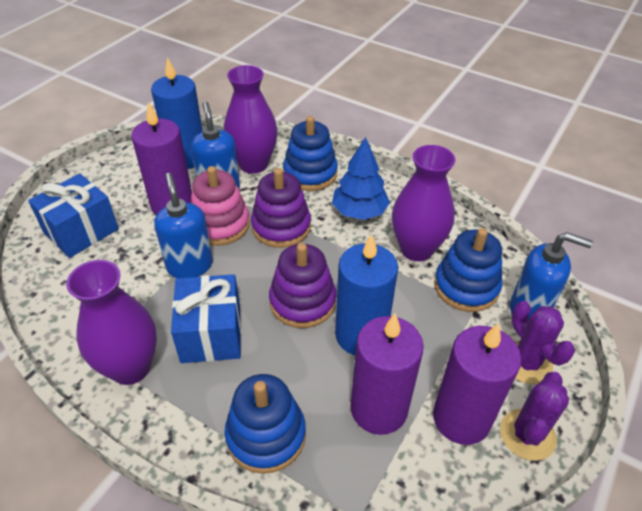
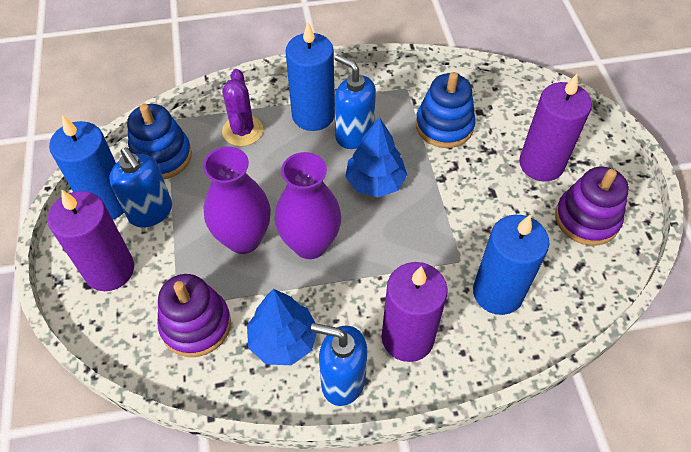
blue candle: [151,57,202,169] [335,234,398,355] = 2 -> [49,115,124,219] [286,22,335,131] [473,215,549,315] = 3
blue gift: [28,174,119,258] [171,274,241,363] = 2 -> none = 0
blue stacking toy: [225,374,306,474] [283,116,338,191] [434,228,502,312] = 3 -> [127,104,192,179] [416,72,476,148] = 2
blue tree: [332,137,390,220] = 1 -> [247,289,317,365] [345,117,407,197] = 2
pink stacking toy: [191,166,250,246] = 1 -> none = 0
purple cactus: [500,372,569,461] [512,301,575,384] = 2 -> [222,69,263,146] = 1
purple vase: [66,260,157,385] [224,65,278,174] [392,145,455,261] = 3 -> [203,147,271,254] [275,152,341,259] = 2

